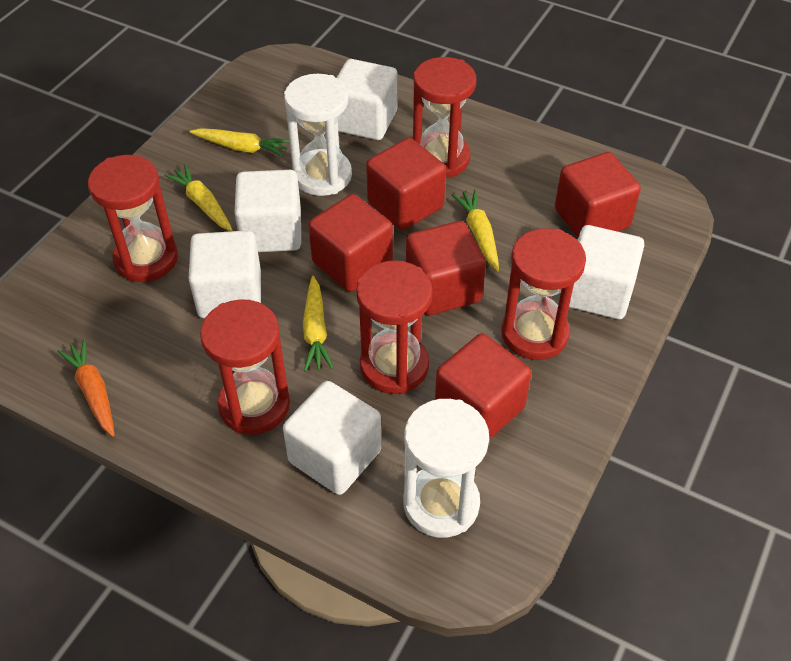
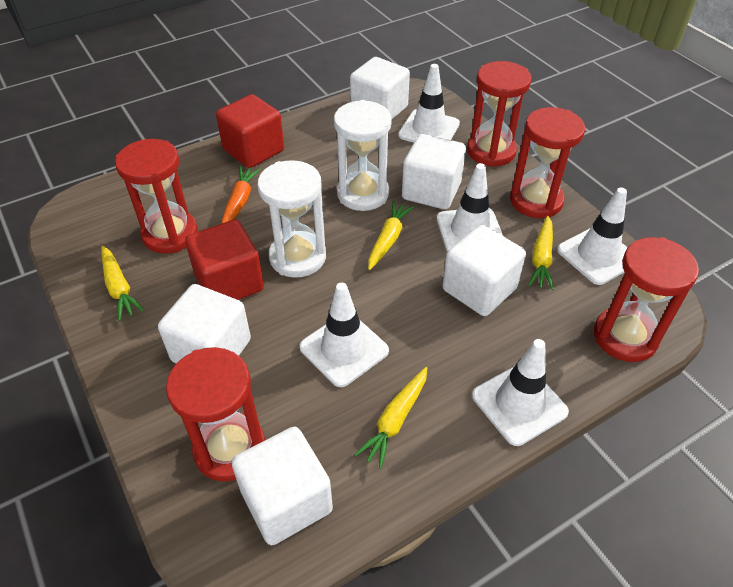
red cube: [308,194,393,292] [366,138,446,230] [406,221,486,315] [435,333,531,440] [555,152,641,237] = 5 -> [185,219,264,300] [216,94,284,168] = 2
white traffic cone: none = 0 -> [300,283,389,387] [398,64,460,143] [437,163,503,252] [472,339,569,446] [557,187,628,285] = 5

